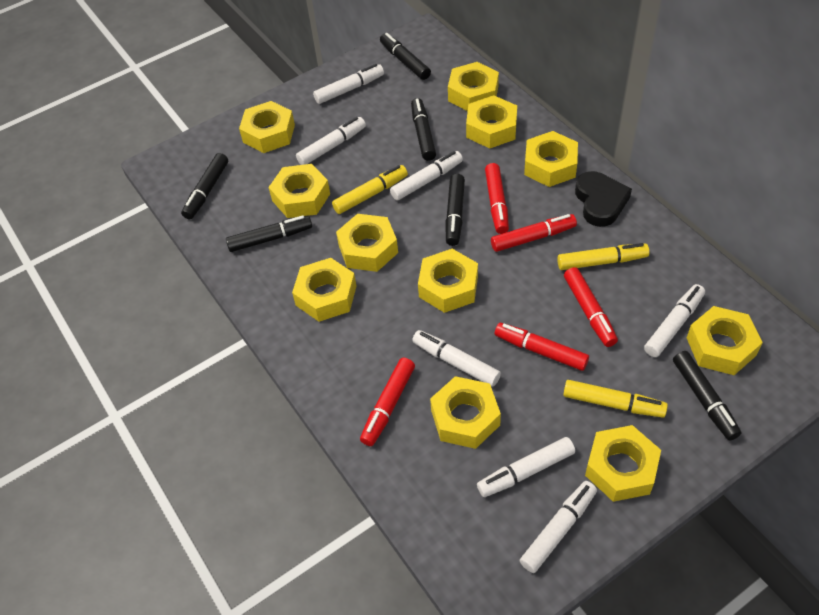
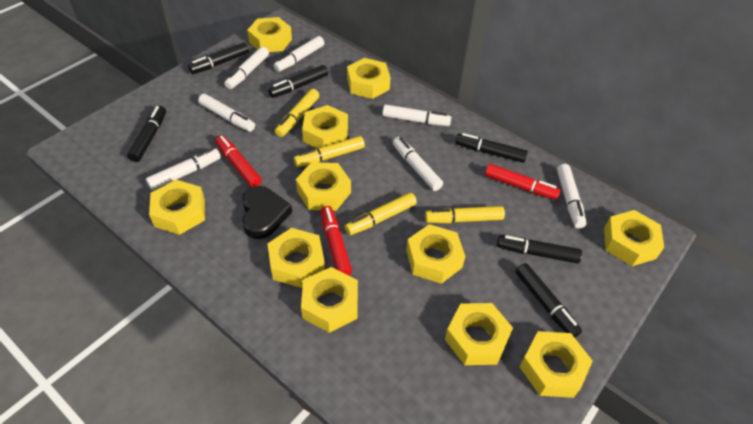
red marker: [360,358,415,446] [485,163,509,234] [491,214,577,252] [495,323,589,371] [564,267,618,347] = 5 -> [215,135,262,187] [320,206,352,276] [485,164,561,200] = 3
yellow marker: [332,165,408,214] [557,243,649,270] [563,380,668,418] = 3 -> [275,89,319,137] [294,136,365,167] [345,192,417,235] [425,206,505,223] = 4

